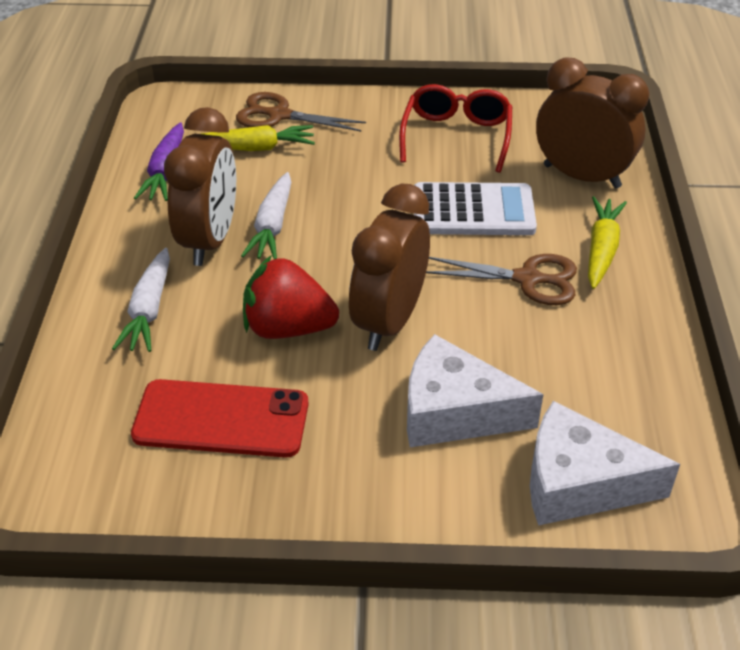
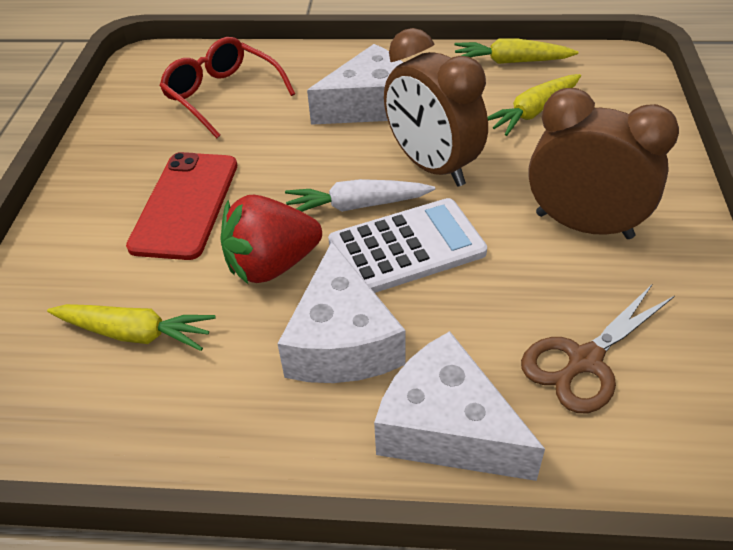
brown clock: [164,107,236,266] [349,184,430,351] [536,57,649,189] = 3 -> [384,28,488,187] [528,88,679,239] = 2
brown scissors: [236,92,366,132] [426,254,577,305] = 2 -> [521,285,675,413] = 1
purple carrot: [134,122,184,201] = 1 -> none = 0
white carrot: [112,248,170,352] [241,172,291,259] = 2 -> [285,179,435,212] = 1
white cheese: [407,334,544,447] [530,401,680,526] = 2 -> [277,242,405,383] [307,44,403,125] [374,331,545,481] = 3
yellow carrot: [202,125,315,151] [588,196,627,289] = 2 -> [47,304,216,351] [455,38,578,64] [487,74,581,136] = 3

